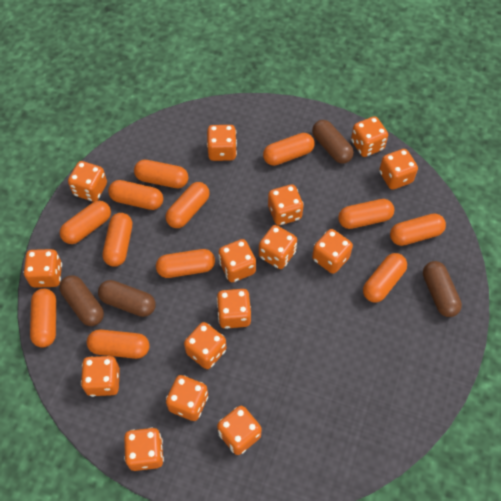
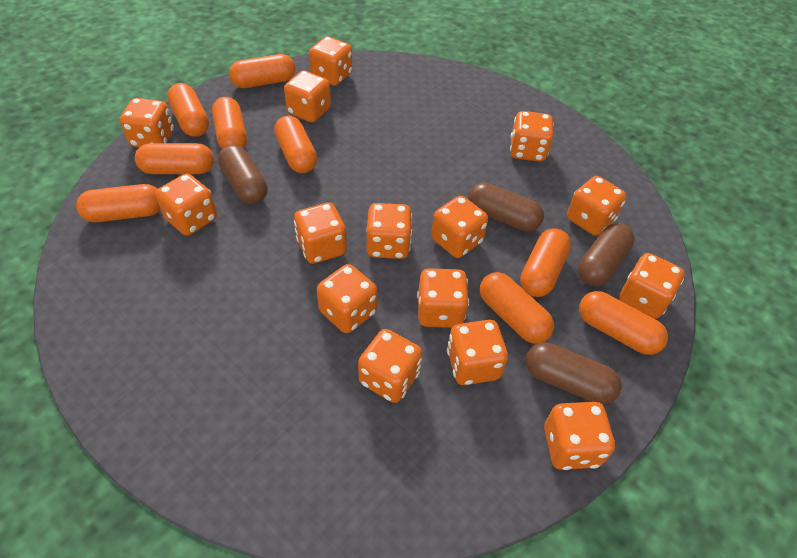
orange capsule: [30,289,56,348] [60,201,111,244] [87,330,150,359] [103,213,132,267] [108,180,163,210] [134,160,188,188] [156,249,215,278] [166,182,210,228] [263,133,315,166] [338,199,394,229] [363,253,407,302] [390,213,446,246] = 12 -> [76,184,160,222] [135,143,214,174] [167,83,209,137] [212,97,247,149] [229,54,295,88] [274,116,317,173] [480,272,554,344] [520,229,571,297] [579,291,668,355] = 9

